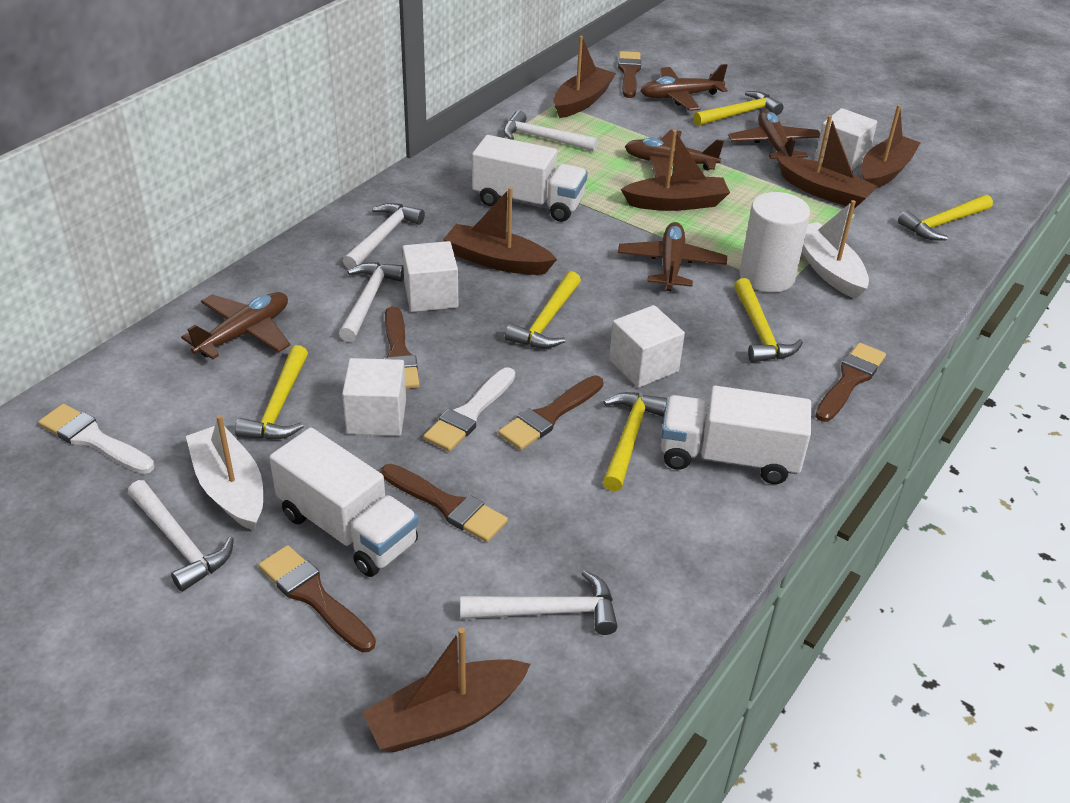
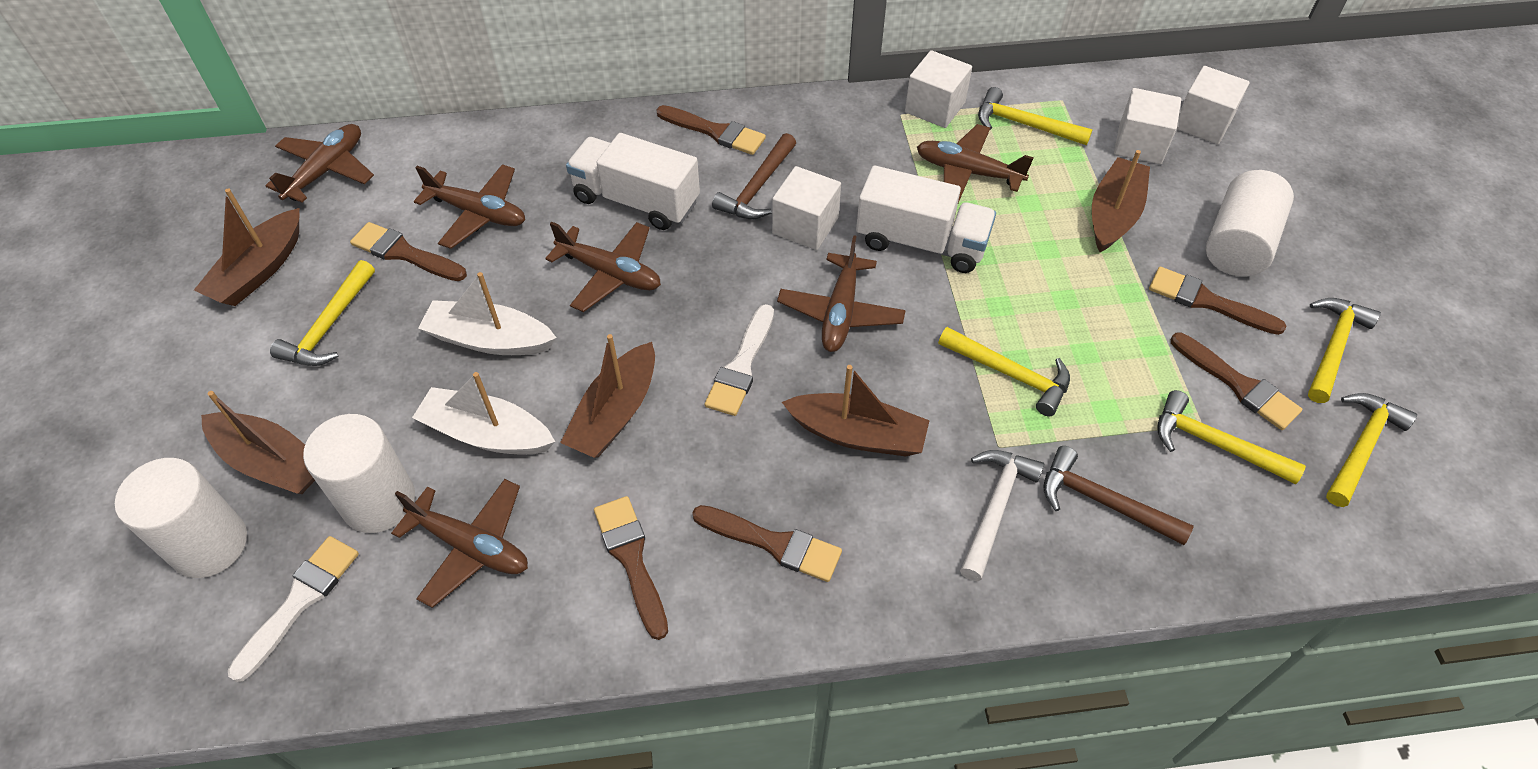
brown boat: [362,628,531,752] [443,187,557,275] [553,36,616,118] [621,130,730,211] [777,115,878,209] [861,105,921,188] = 6 -> [194,189,299,306] [201,391,315,494] [560,334,655,458] [782,365,930,456] [1092,150,1150,252] = 5
brown hammer: none = 0 -> [712,133,796,219] [1044,446,1194,545] = 2
brown plane: [181,292,290,359] [618,222,727,291] [625,130,724,177] [640,64,728,111] [728,110,820,159] = 5 -> [265,124,374,203] [391,479,528,608] [414,164,525,249] [545,222,661,312] [777,235,906,352] [917,124,1034,203] = 6
white cylinder: [739,192,810,293] = 1 -> [115,458,247,578] [303,414,415,533] [1206,170,1294,277] = 3
white hammer: [128,480,234,592] [339,262,404,342] [343,203,425,269] [460,570,618,635] [504,111,598,152] = 5 -> [960,450,1044,581] = 1
white truck: [269,427,419,577] [472,135,588,222] [661,385,811,484] = 3 -> [566,133,700,230] [856,165,996,273] = 2

